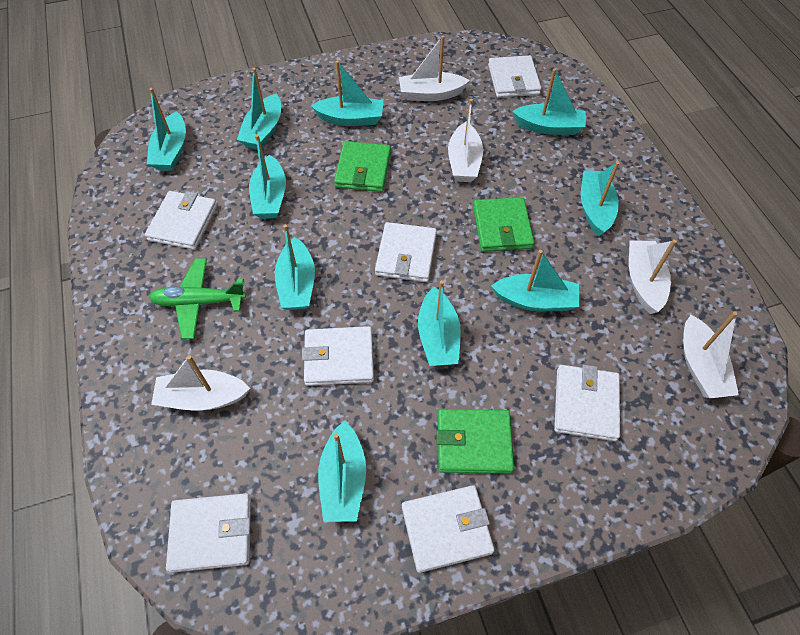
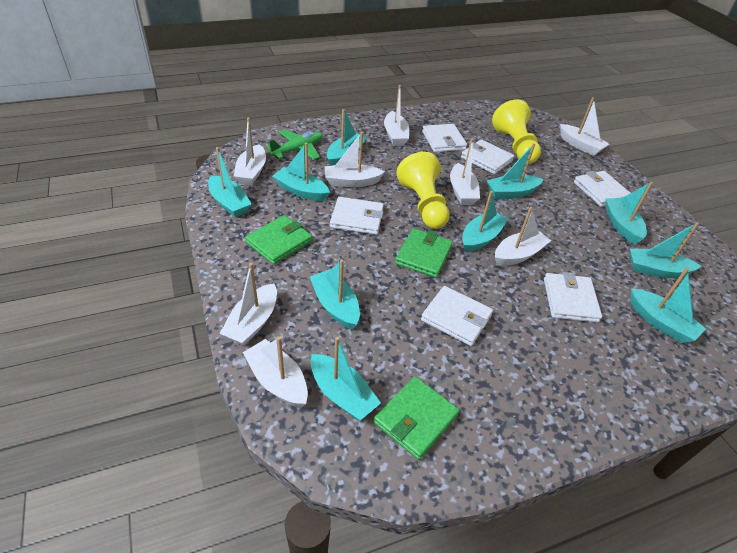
white boat: [151,355,250,411] [399,35,470,101] [448,99,483,182] [629,240,677,314] [683,311,739,398] = 5 -> [220,263,277,345] [234,118,266,185] [243,336,308,408] [325,132,385,187] [384,85,409,146] [450,138,480,205] [495,207,551,266] [560,97,609,156] = 8
white wallet: [145,191,217,250] [166,493,251,573] [302,326,374,386] [375,222,437,282] [402,485,495,573] [488,55,541,98] [554,365,620,441] = 7 -> [330,197,384,235] [421,286,493,346] [422,124,467,152] [461,139,514,174] [544,272,602,322] [574,171,630,207] = 6
yellow pawn: none = 0 -> [396,152,450,229] [492,99,541,164] = 2

